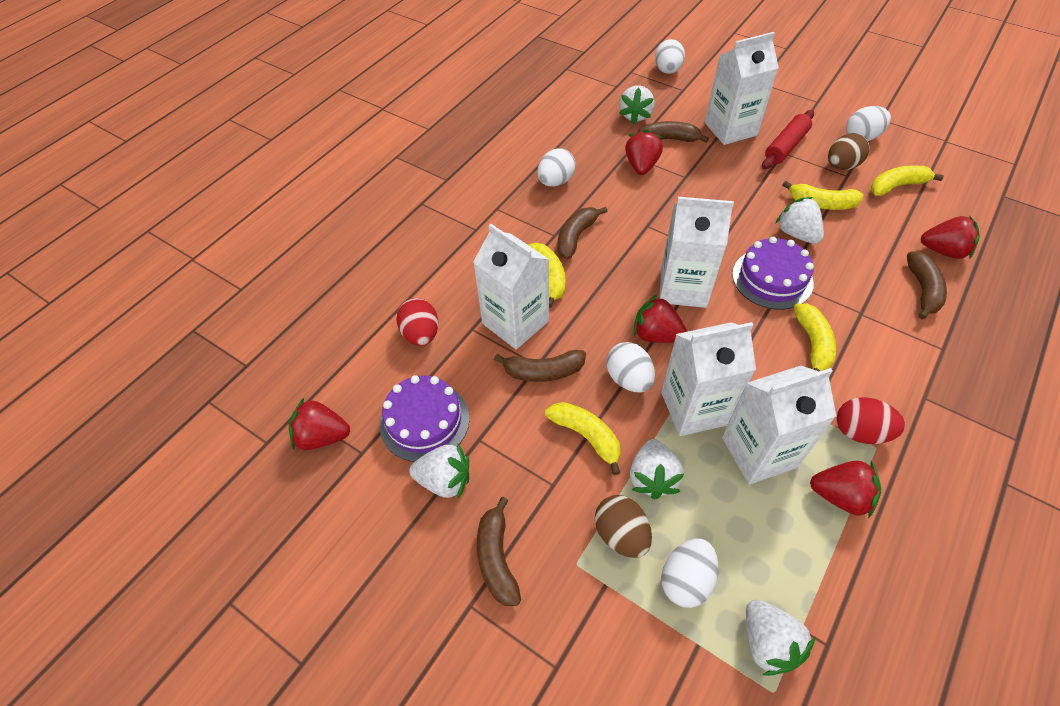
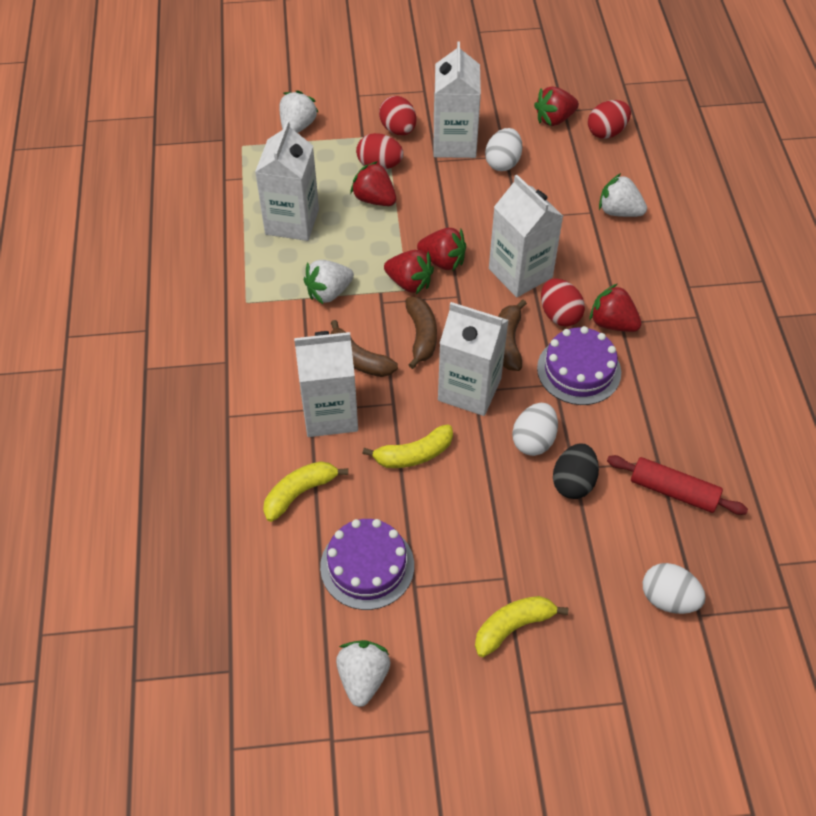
black egg: none = 0 -> [553,444,599,499] = 1
brown banana: [477,497,521,606] [494,350,586,382] [557,207,608,259] [638,121,709,143] [907,252,947,319] = 5 -> [330,320,398,377] [405,297,437,369] [498,300,527,371] = 3
brown egg: [595,495,652,558] [828,133,870,170] = 2 -> none = 0
red egg: [396,298,438,346] [837,397,905,444] = 2 -> [356,133,404,169] [379,96,416,135] [541,278,585,327] [588,100,631,139] = 4
white egg: [537,148,576,186] [606,342,655,392] [655,39,685,74] [661,539,719,608] [846,106,891,141] = 5 -> [485,128,522,171] [512,403,558,456] [642,563,706,614] = 3
white strawberry: [409,444,469,499] [619,85,654,124] [630,439,684,500] [746,600,816,676] [775,197,824,244] = 5 -> [279,90,319,133] [304,260,354,304] [336,640,390,707] [599,173,647,217] = 4
yellow banana: [528,243,565,308] [545,402,621,475] [783,181,864,210] [794,303,836,371] [871,165,944,196] = 5 -> [263,461,348,522] [363,424,453,468] [475,596,568,657] = 3

